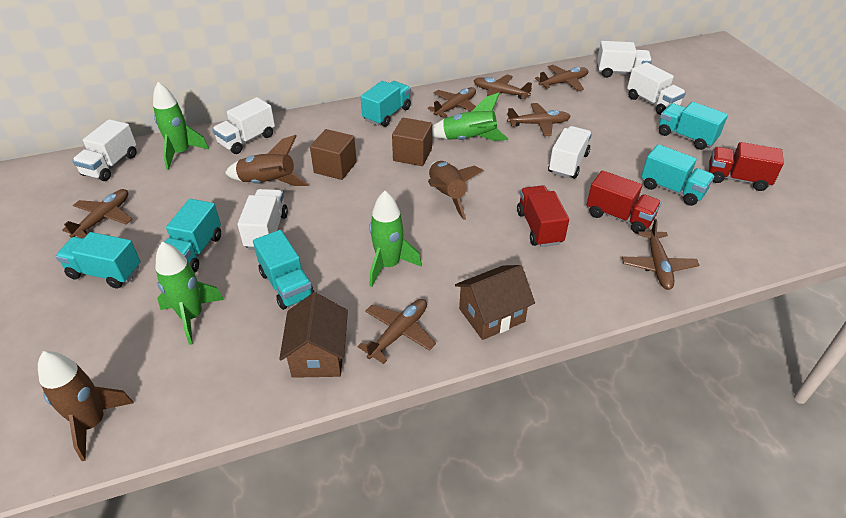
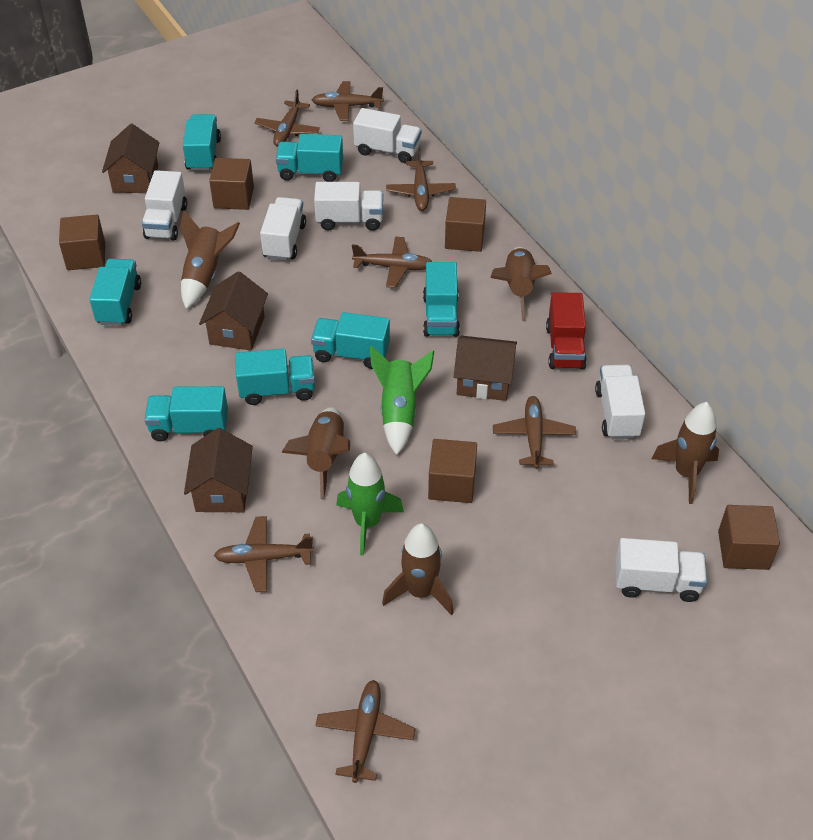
brown cube: [310,129,357,180] [392,118,432,166] = 2 -> [59,215,105,270] [209,158,254,210] [428,439,477,503] [445,197,486,252] [718,505,780,570] = 5
brown house: [279,292,348,378] [455,265,535,340] = 2 -> [102,124,160,193] [184,428,253,512] [199,271,268,351] [454,336,517,401] = 4
brown rocket: [38,351,134,461] [225,135,309,186] [428,161,483,220] = 3 -> [180,210,240,309] [281,407,350,499] [382,523,454,615] [490,247,552,321] [652,402,719,504] = 5
green rocket: [153,82,209,170] [155,242,224,345] [369,191,422,287] [432,93,508,141] = 4 -> [336,453,404,556] [370,346,434,455] = 2
red truck: [517,185,569,247] [587,170,661,234] [709,142,784,191] = 3 -> [546,292,587,370] = 1
turquoise truck: [55,232,140,289] [165,199,221,273] [253,230,314,310] [361,81,411,127] [641,144,714,206] [659,102,728,150] = 6 -> [89,259,141,326] [144,386,228,441] [183,114,221,171] [235,349,315,405] [276,134,343,182] [311,312,390,369] [423,262,460,337] = 7

